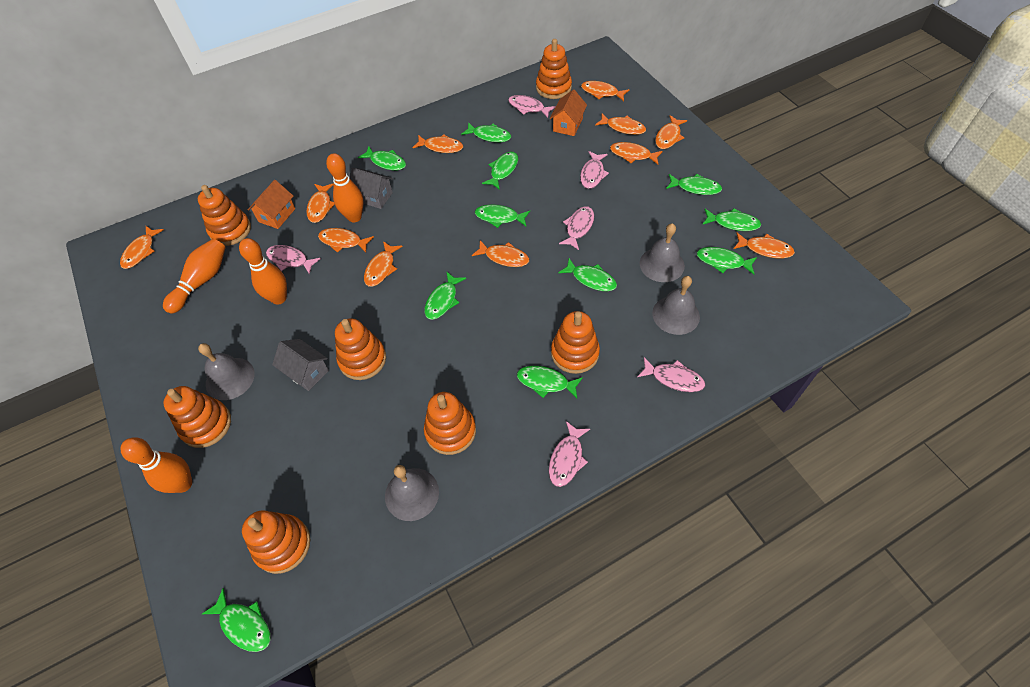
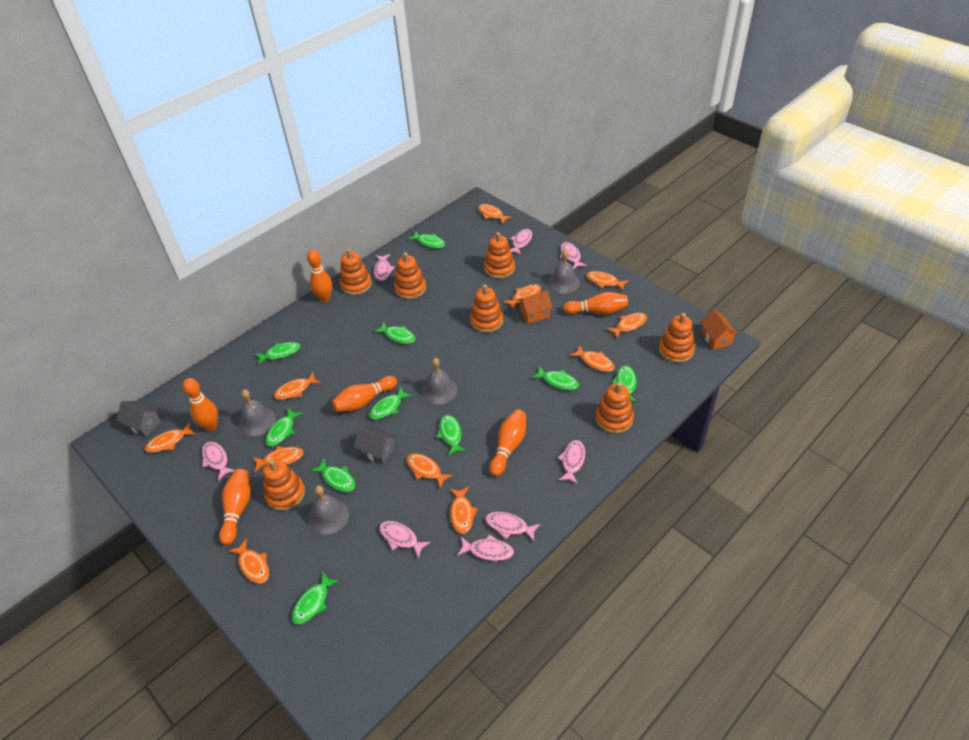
green fish: [202,588,271,652] [358,147,406,171] [424,271,466,320] [461,122,511,142] [475,204,530,228] [482,152,518,190] [517,366,583,398] [558,258,617,291] [666,174,722,195] [697,247,757,274] [702,208,761,231] = 11 -> [255,342,300,365] [265,408,303,446] [292,572,339,624] [311,459,355,492] [369,386,412,420] [374,322,416,344] [408,232,445,248] [437,415,467,456] [532,366,579,390] [612,365,637,403] = 10
orange bowling pin: [120,437,192,493] [163,239,226,314] [239,238,287,305] [326,153,364,222] = 4 -> [183,378,218,431] [219,469,251,545] [307,250,332,302] [331,376,397,412] [489,409,526,477] [563,292,628,315] = 6
pink fish: [266,245,321,275] [508,95,556,118] [549,421,590,487] [559,206,594,250] [580,151,609,189] [637,357,705,392] = 6 -> [202,442,235,481] [374,254,395,281] [379,521,431,559] [457,534,514,561] [485,512,540,541] [510,229,532,255] [558,440,586,484] [560,242,587,269] = 8

